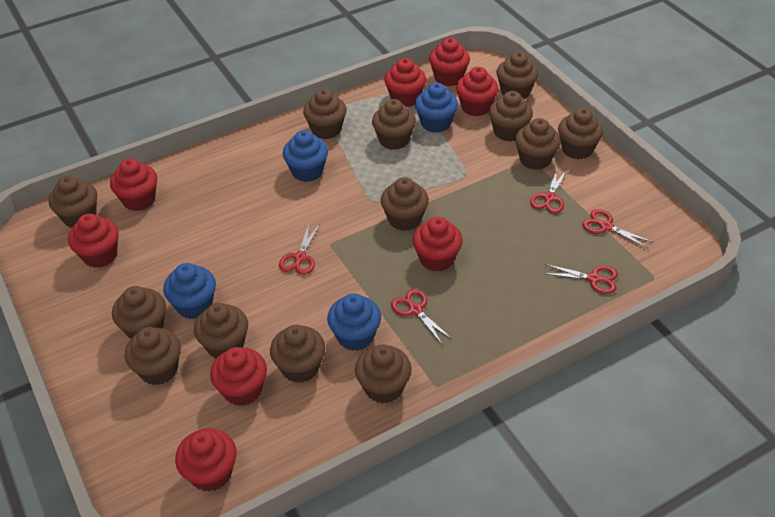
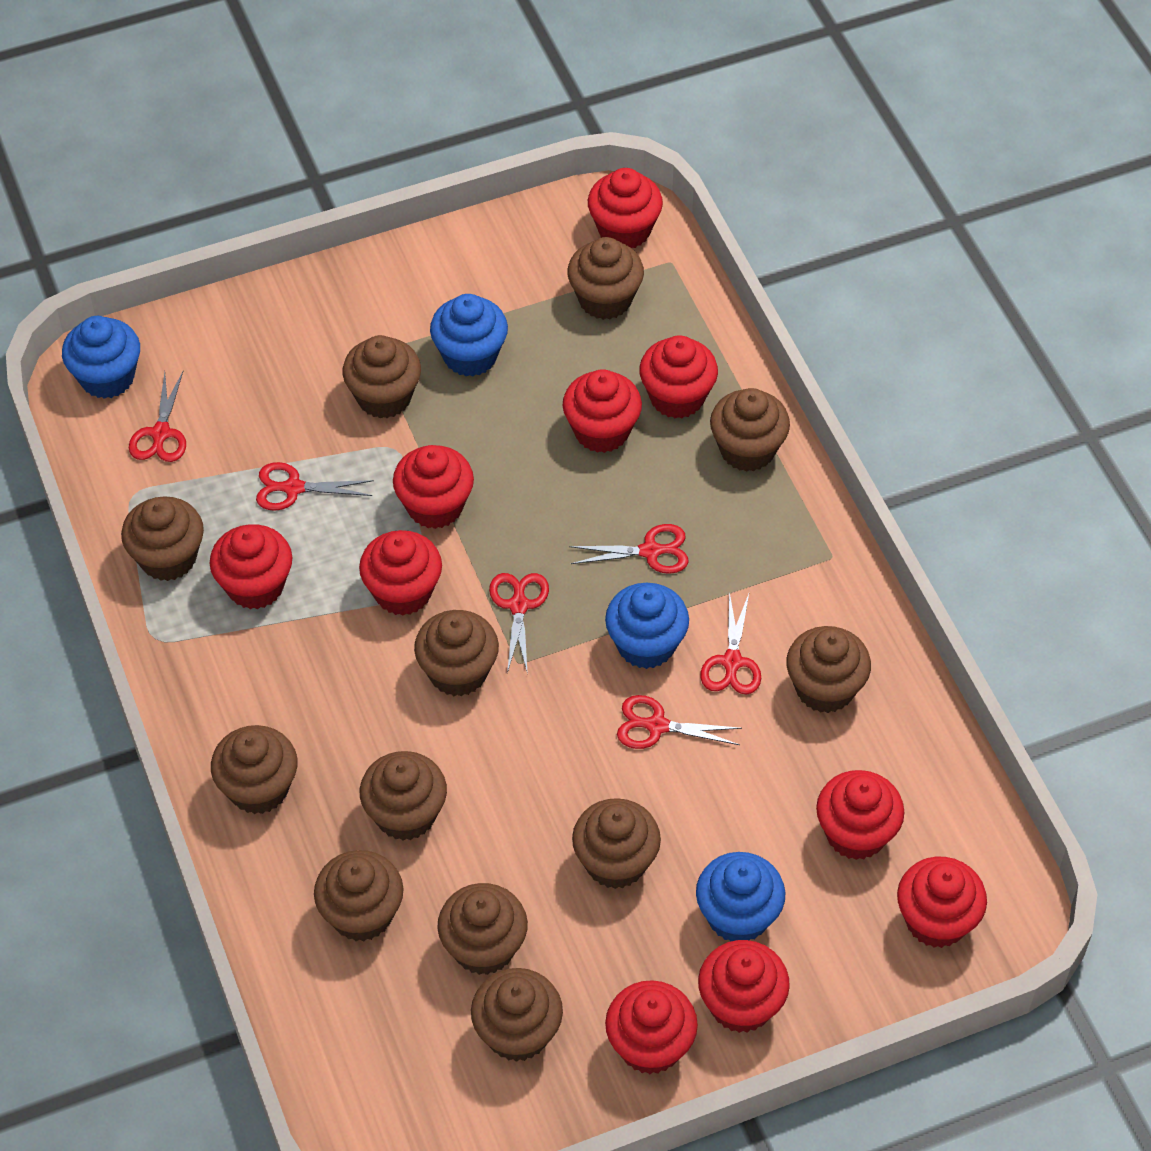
brown cupcake: [49,176,97,228] [112,286,166,339] [125,327,181,385] [194,303,248,358] [270,325,325,383] [303,89,347,139] [355,345,412,403] [372,99,416,150] [381,177,429,231] [489,91,533,141] [497,52,538,99] [515,118,561,170] [558,108,603,159] = 13 -> [121,496,204,581] [211,725,298,814] [314,850,403,941] [342,335,421,418] [360,751,447,841] [414,610,499,696] [437,883,528,975] [471,968,563,1062] [567,237,644,320] [572,798,661,889] [710,388,790,472] [786,626,871,713] = 12
red cupcake: [68,213,119,268] [110,158,157,211] [175,428,237,492] [210,347,267,406] [384,58,426,107] [412,217,463,272] [429,38,470,86] [456,67,499,116] = 8 -> [210,524,292,609] [359,530,442,616] [393,445,474,529] [563,369,642,453] [588,168,663,248] [605,980,698,1074] [639,335,718,418] [698,940,790,1033] [816,770,904,860] [897,857,987,948] = 10
red scissors: [279,224,320,275] [391,289,453,344] [530,168,567,213] [543,264,618,294] [582,209,652,249] = 5 -> [129,372,186,462] [256,462,374,511] [489,573,549,675] [569,524,689,574] [617,695,742,749] [700,591,761,694] = 6

